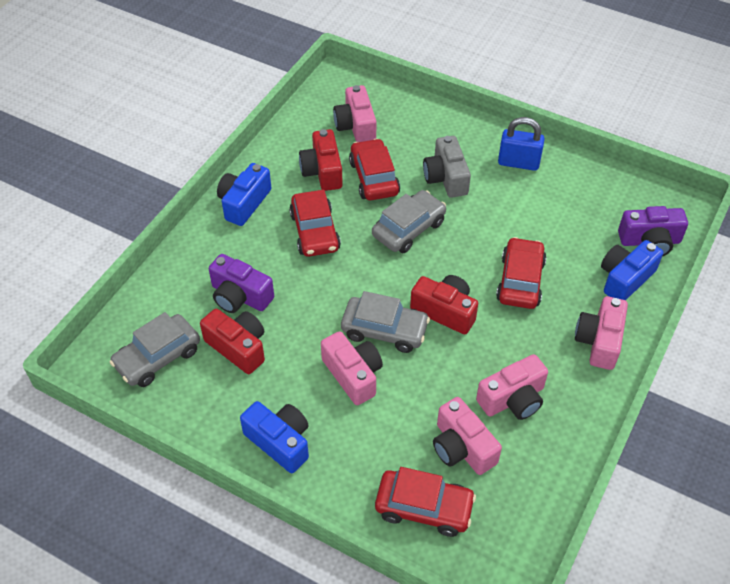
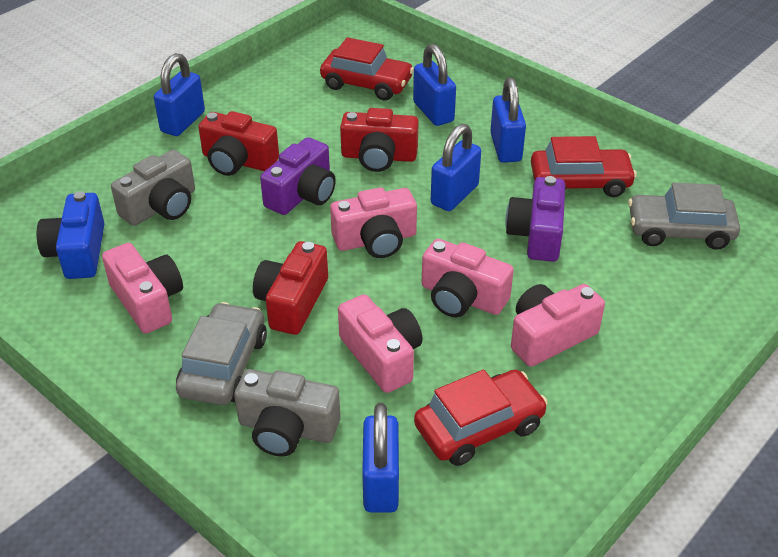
blue camera: [217,163,271,226] [240,401,309,473] [601,240,663,301] = 3 -> [37,191,105,279] = 1
blue padlock: [498,117,545,171] = 1 -> [154,53,205,136] [362,403,399,513] [413,44,456,126] [431,124,481,211] [490,78,526,163] = 5
grey camera: [423,136,471,198] = 1 -> [111,150,195,226] [234,369,340,457] = 2
grey car: [110,312,200,387] [341,291,430,353] [372,190,446,253] = 3 -> [176,302,267,405] [628,183,740,250] = 2
red car: [289,190,341,257] [349,138,400,200] [375,467,476,537] [496,237,547,309] = 4 -> [320,37,414,100] [414,369,548,466] [531,136,637,197] = 3

